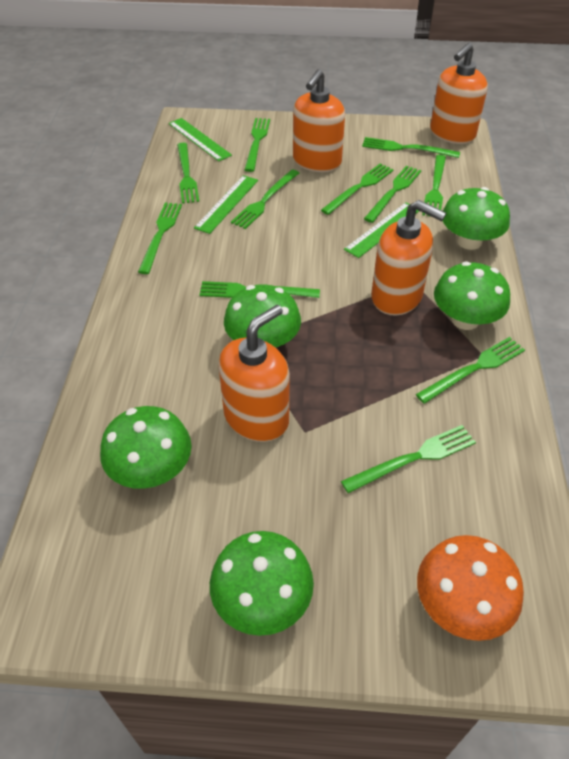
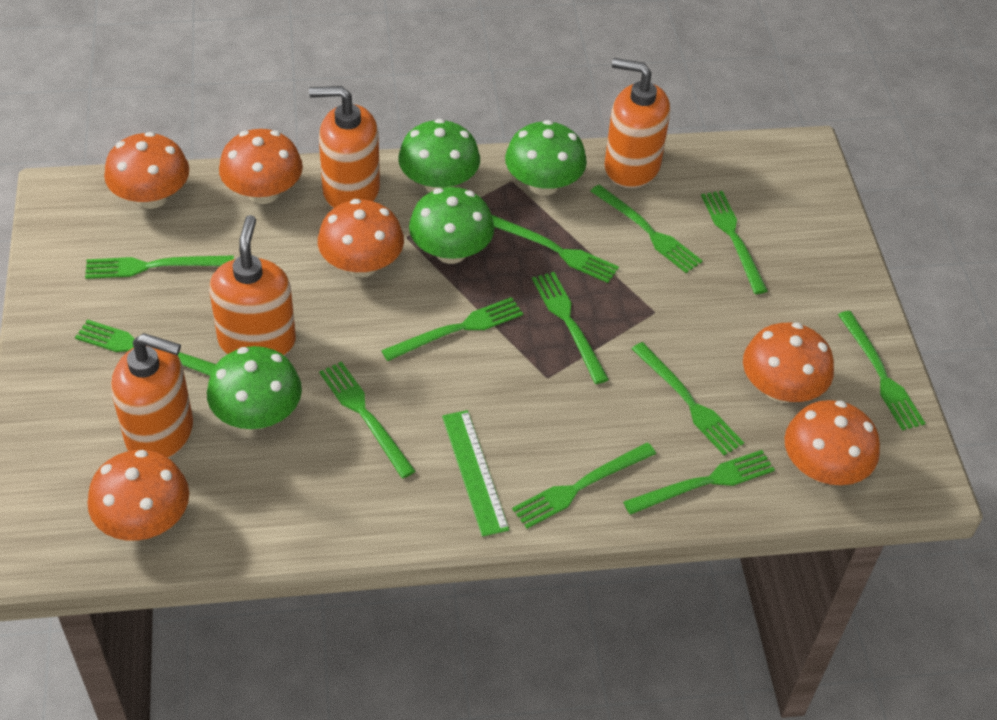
green fork: [138,202,182,274] [177,143,199,204] [199,281,320,298] [231,170,299,229] [245,118,270,172] [321,163,394,215] [341,425,476,493] [362,137,460,158] [364,166,421,223] [416,337,525,404] [422,155,446,216] = 11 -> [75,319,216,376] [85,255,234,279] [319,361,415,478] [381,297,523,361] [492,215,619,283] [512,443,656,529] [532,272,609,384] [591,185,703,273] [623,450,775,515] [632,342,744,456] [701,191,768,294] [838,311,925,431] = 12
green mushroom: [100,406,191,489] [210,531,314,636] [224,284,301,348] [434,262,510,330] [443,187,510,250] = 5 -> [207,346,302,429] [398,119,480,192] [409,187,494,264] [505,120,587,196] = 4
green ruler: [169,118,232,161] [194,175,258,234] [344,202,419,258] = 3 -> [442,410,509,537] = 1
orange mushroom: [417,535,524,641] = 1 -> [87,450,189,541] [104,132,189,209] [219,129,303,204] [318,199,404,277] [743,323,834,403] [785,400,880,485] = 6

